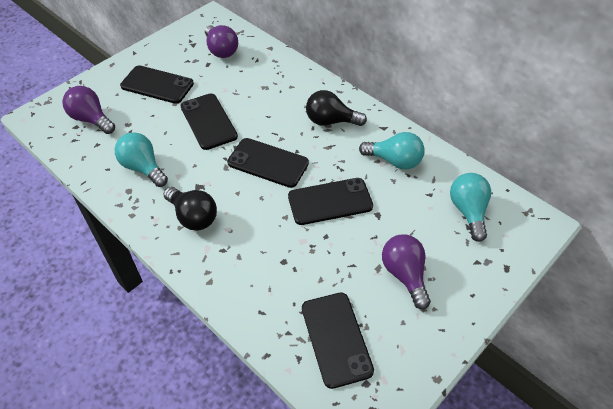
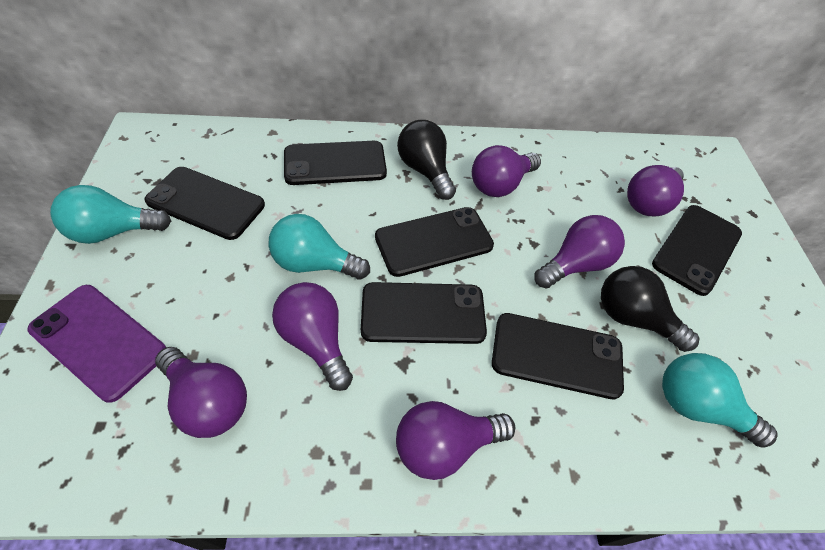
black phone: [120,65,194,104] [180,94,238,150] [227,138,309,188] [288,178,373,225] [302,293,374,389] = 5 -> [144,167,265,240] [284,141,387,185] [361,282,487,344] [375,207,494,277] [492,313,624,399] [652,205,742,296] = 6
purple light bulb: [62,86,115,134] [205,25,238,58] [382,234,431,309] = 3 -> [155,347,247,438] [272,282,353,391] [396,401,515,480] [472,145,541,197] [534,215,625,288] [627,165,684,216] = 6
purple phone: none = 0 -> [28,285,167,403] = 1

